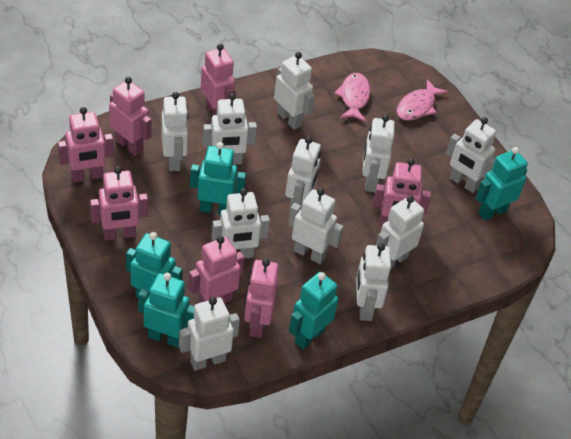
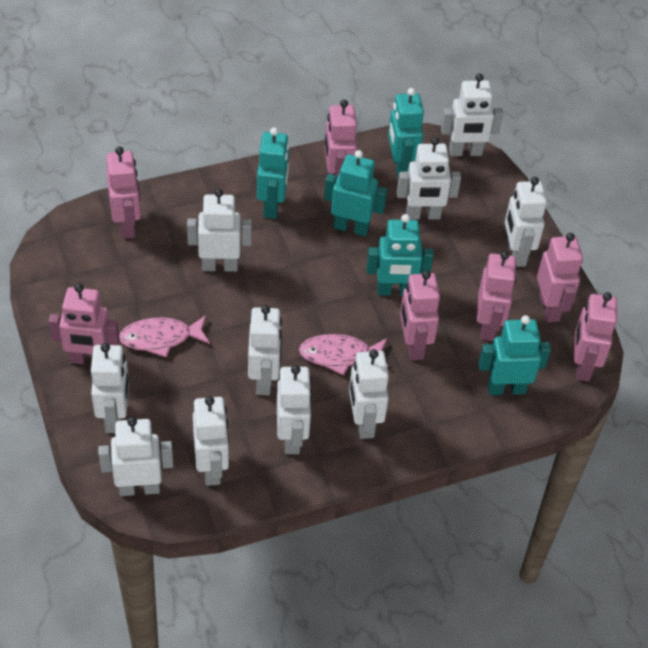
white robot: [161,92,189,171] [179,297,240,371] [203,93,257,165] [211,188,270,259] [274,52,315,130] [285,137,321,212] [288,188,344,264] [356,243,391,321] [363,115,395,192] [376,195,424,268] [446,117,496,193] = 11 -> [91,343,129,433] [98,417,173,496] [187,189,252,272] [193,396,229,486] [248,305,282,395] [277,365,312,454] [349,349,389,439] [397,137,461,220] [441,73,503,156] [505,177,547,267] = 10

